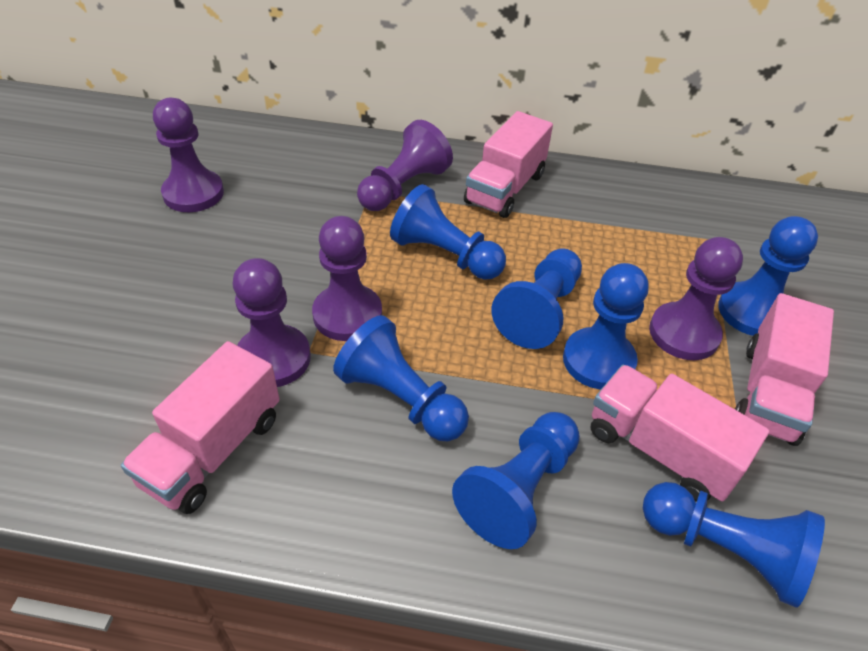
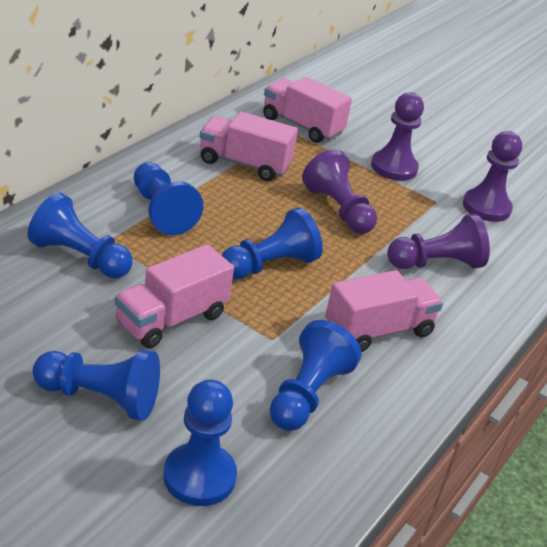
blue pawn: [333,315,469,441] [390,184,506,280] [452,412,580,549] [491,248,582,349] [563,263,649,389] [643,482,825,608] [718,216,818,336] = 7 -> [27,193,133,278] [33,350,160,421] [134,162,203,235] [164,379,237,506] [222,207,323,279] [270,320,362,431] = 6
purple pawn: [153,98,224,212] [232,258,311,387] [312,216,382,341] [357,120,453,211] [649,237,743,360] = 5 -> [302,149,377,234] [371,92,424,181] [387,214,490,269] [463,131,522,222] = 4

